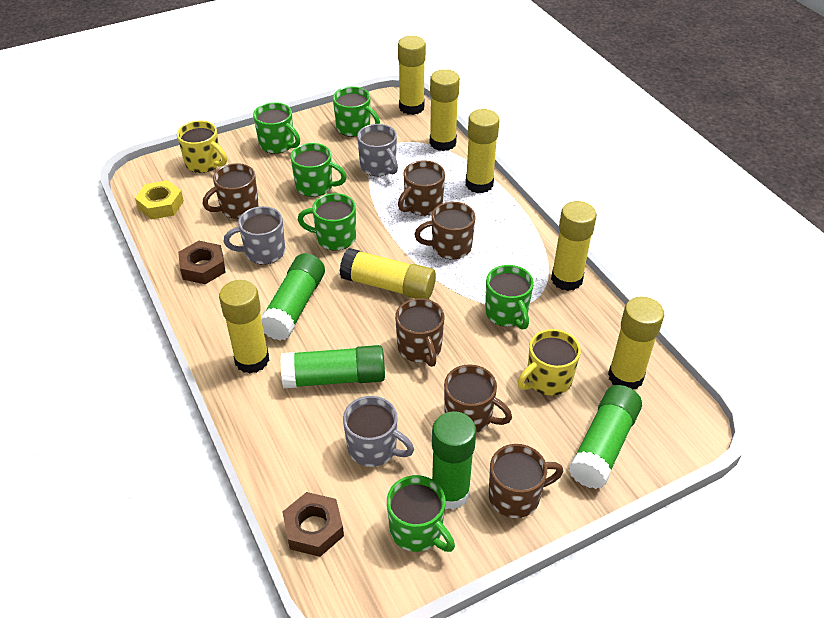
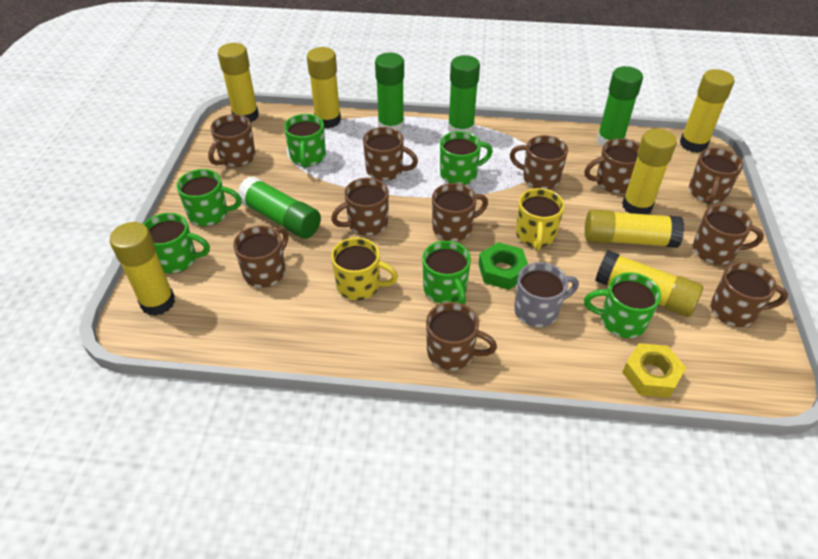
brown mug: [203,163,259,219] [395,298,444,367] [398,161,445,216] [414,202,476,259] [444,365,512,432] [489,444,563,518] = 6 -> [208,114,256,167] [233,226,289,288] [331,178,389,236] [363,127,418,181] [426,302,497,370] [432,183,488,242] [510,135,568,189] [584,138,640,193] [689,148,743,204] [693,204,764,265] [711,262,788,327] = 11
brown nut: [178,241,226,284] [282,492,344,557] = 2 -> none = 0
green nut: none = 0 -> [479,242,528,290] = 1
grey mug: [224,206,285,265] [343,396,414,467] [357,124,398,176] = 3 -> [514,262,579,327] = 1

